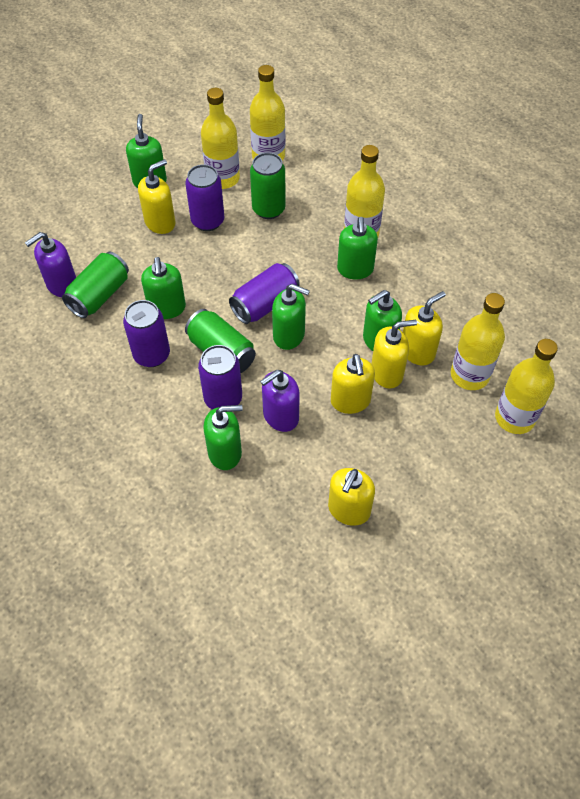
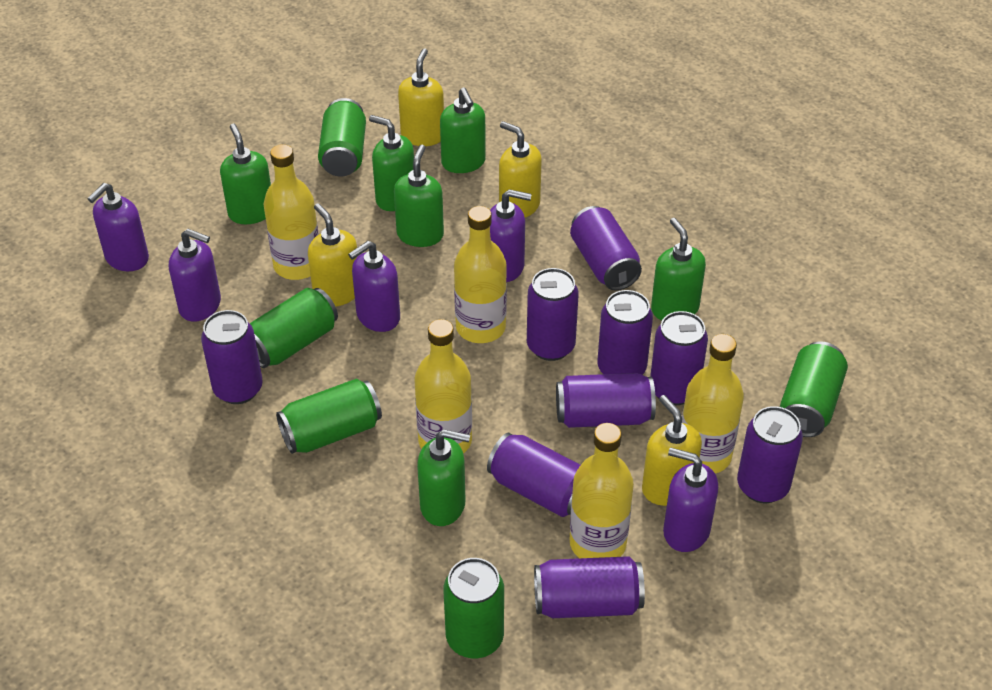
green can: [62,252,129,318] [185,309,256,373] [250,152,286,219] = 3 -> [250,288,338,368] [276,379,382,454] [318,98,366,177] [444,558,504,658] [780,341,848,437] = 5
purple can: [123,300,170,367] [185,164,224,231] [198,345,242,410] [229,263,300,324] = 4 -> [201,310,263,404] [487,433,580,517] [527,268,579,361] [534,556,645,618] [556,373,656,428] [570,206,642,291] [597,290,653,375] [650,311,708,405] [737,406,803,503] = 9
purple soap dispenser: [25,232,76,297] [260,370,300,432] = 2 -> [87,183,149,271] [169,229,221,322] [348,241,400,332] [490,189,532,282] [663,447,718,552] = 5
yellow soap dispenser: [138,159,175,234] [328,468,375,526] [331,354,375,414] [371,320,417,389] [403,291,446,365] = 5 -> [308,203,358,307] [398,48,444,146] [499,121,542,218] [642,395,702,506] = 4

